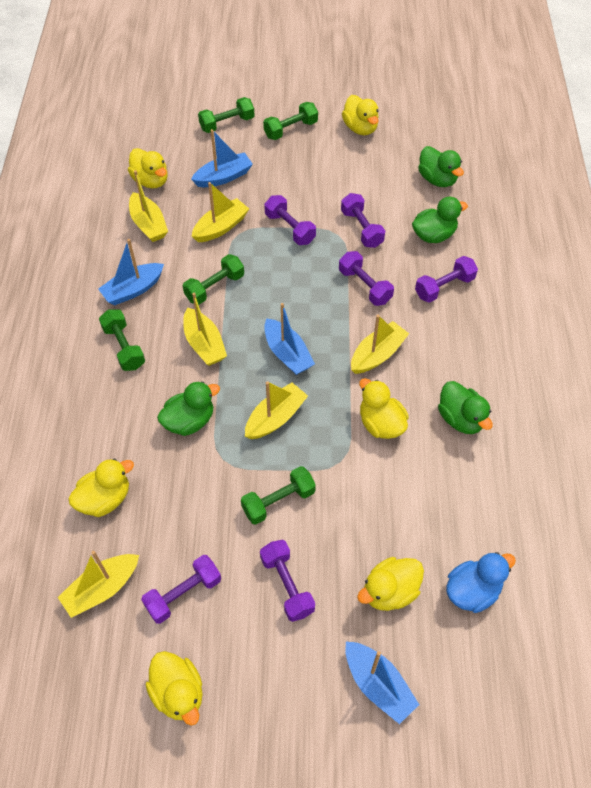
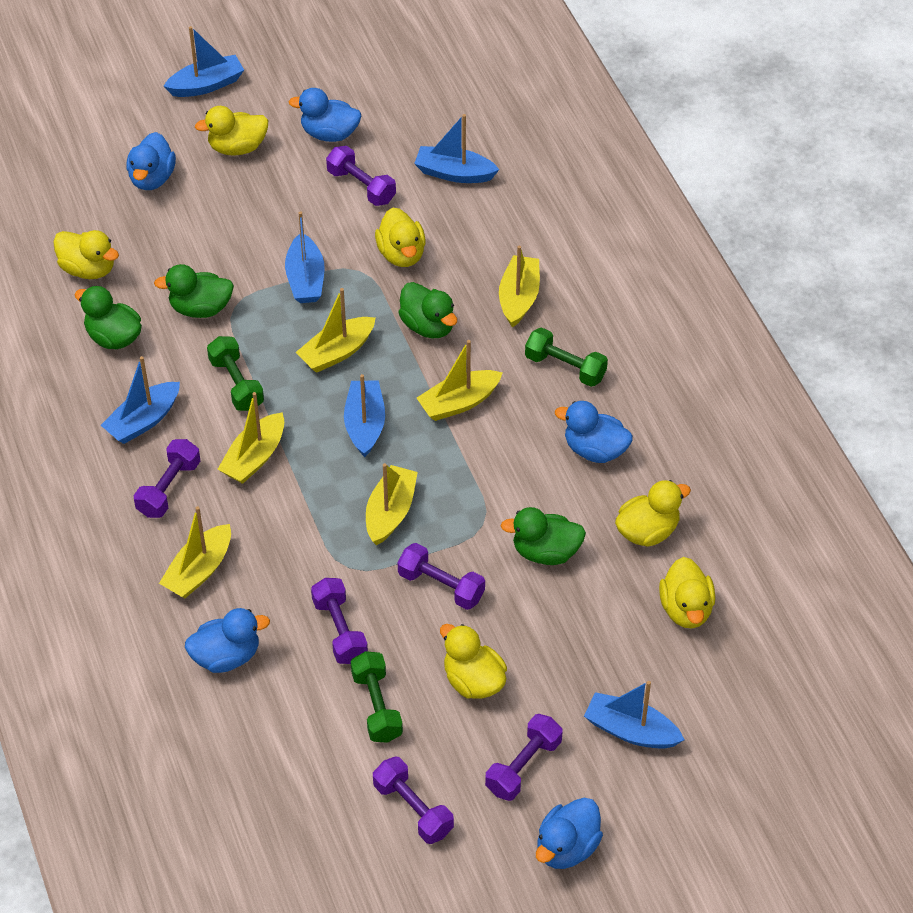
blue boat: [98,239,164,305] [191,129,253,187] [264,303,315,375] [345,642,419,724] = 4 -> [101,356,180,444] [164,26,244,97] [285,211,324,303] [344,374,385,457] [414,114,500,183] [584,681,685,749] = 6
blue duck: [446,552,516,613] = 1 -> [127,132,176,190] [185,608,270,673] [289,88,361,142] [536,798,603,869] [555,401,633,463] = 5
green dumbbell: [99,309,145,371] [183,254,244,305] [198,97,255,133] [241,466,316,525] [263,102,318,140] = 5 -> [207,336,264,411] [351,651,403,743] [525,327,608,387] = 3

